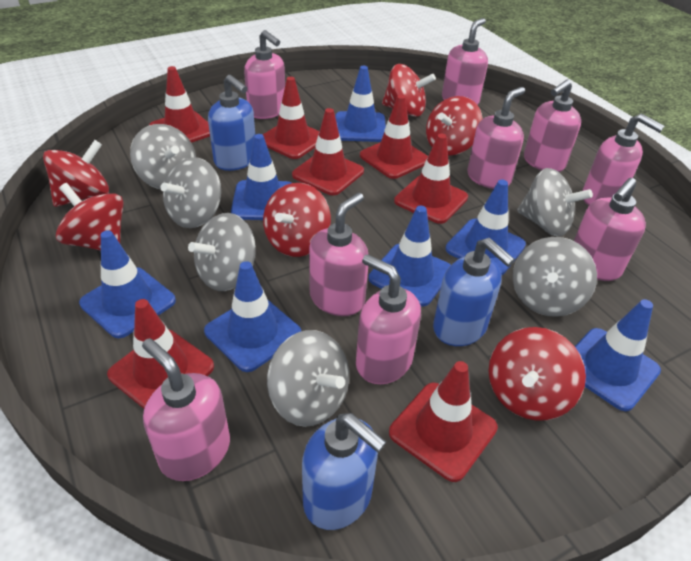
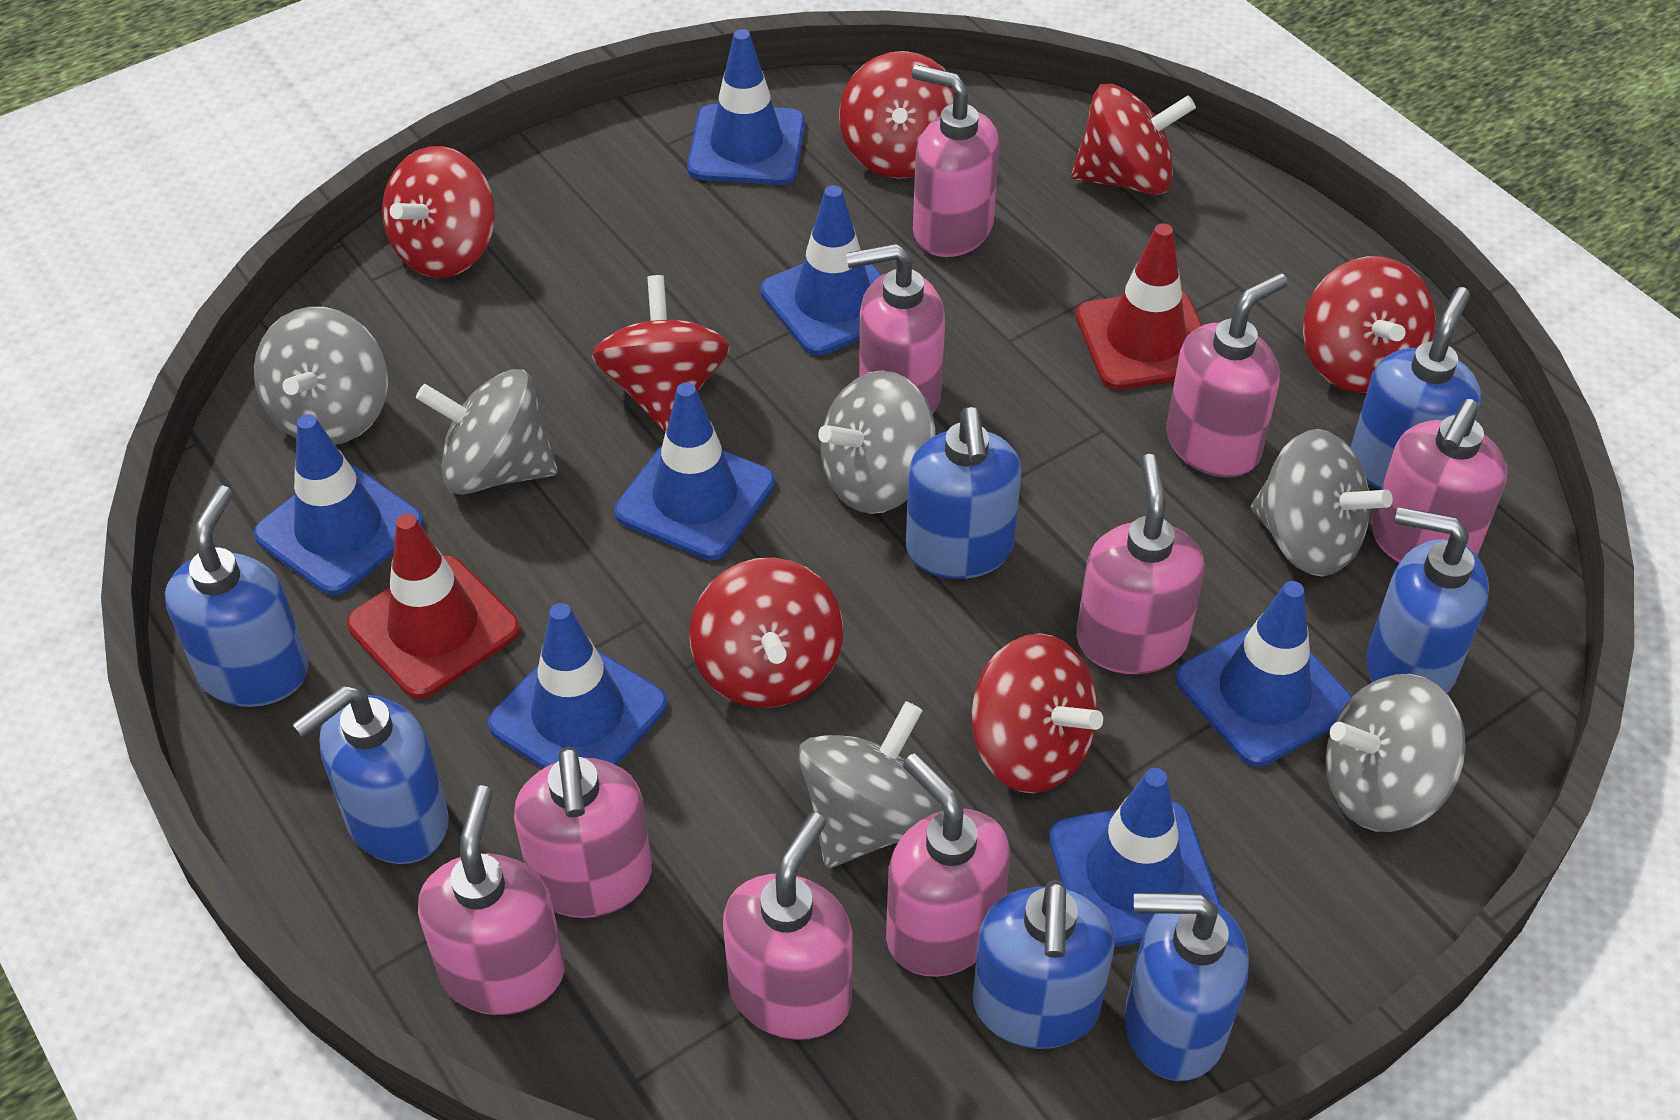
blue soap dispenser: [208,75,255,171] [302,413,386,530] [433,238,515,346] = 3 -> [165,485,308,707] [292,686,449,864] [906,407,1021,579] [972,880,1115,1049] [1125,893,1249,1081] [1351,287,1481,490] [1366,507,1489,693] = 7
red spinning top: [43,140,109,207] [56,183,123,251] [263,183,331,257] [382,64,436,117] [426,96,483,155] [488,327,586,421] = 6 -> [382,146,495,278] [592,275,730,432] [689,557,843,708] [839,51,954,179] [971,633,1103,793] [1071,83,1196,195] [1303,256,1435,393] = 7
red traffic cone: [107,299,214,409] [149,66,210,143] [262,77,320,159] [292,108,364,195] [360,95,428,179] [389,361,498,482] [394,134,468,224] = 7 -> [347,514,520,699] [1076,223,1202,390] = 2

